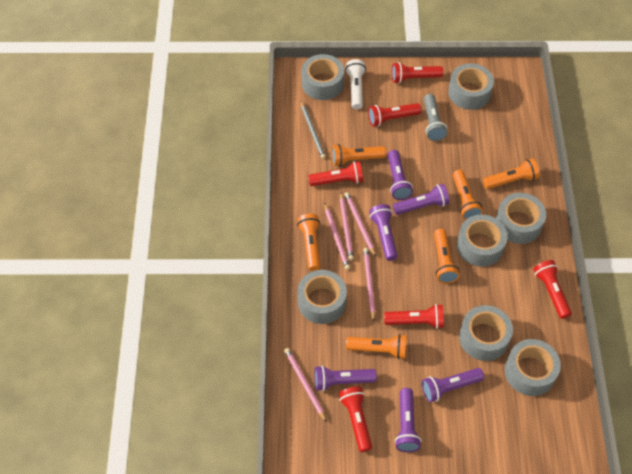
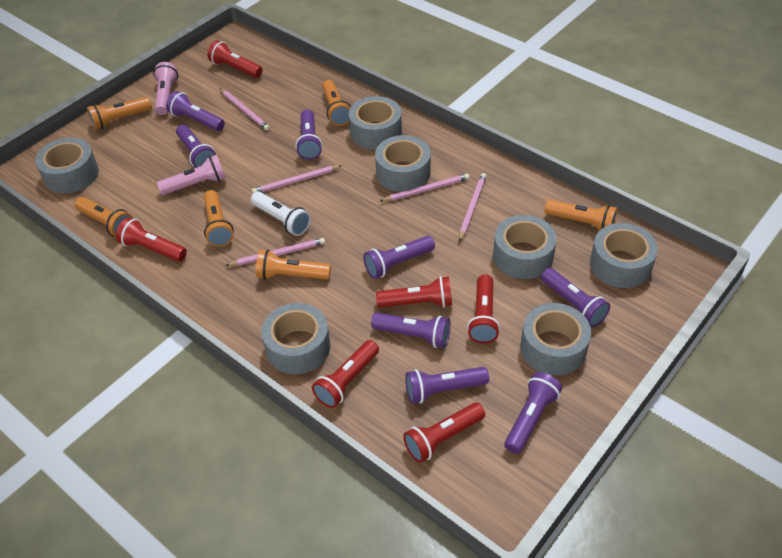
grey flashlight: [424,94,447,141] = 1 -> none = 0
grey pencil: [301,101,326,159] = 1 -> none = 0
pink flashlight: none = 0 -> [153,62,178,115] [157,154,226,195] = 2
purple flashlight: [314,365,377,391] [369,204,398,261] [388,150,413,200] [393,184,450,215] [395,388,421,452] [422,368,484,402] = 6 -> [166,91,225,131] [176,125,216,168] [296,110,322,160] [364,236,435,279] [371,313,451,348] [405,367,489,404] [504,372,562,454] [541,268,610,327] = 8

